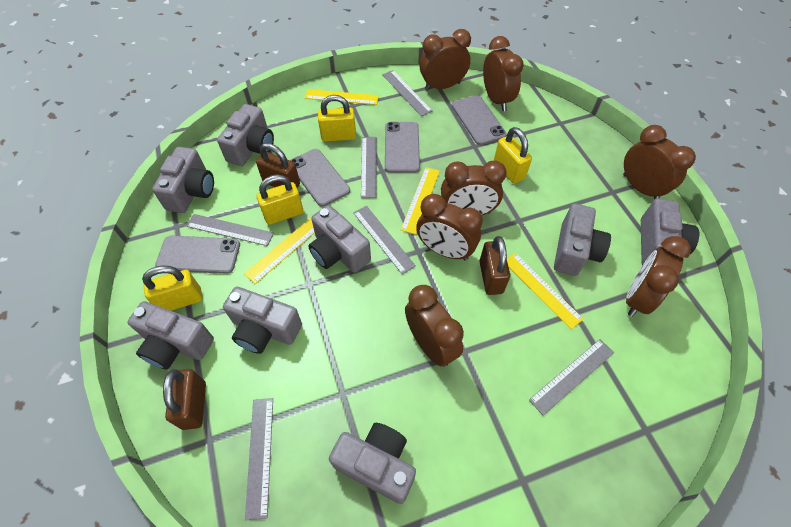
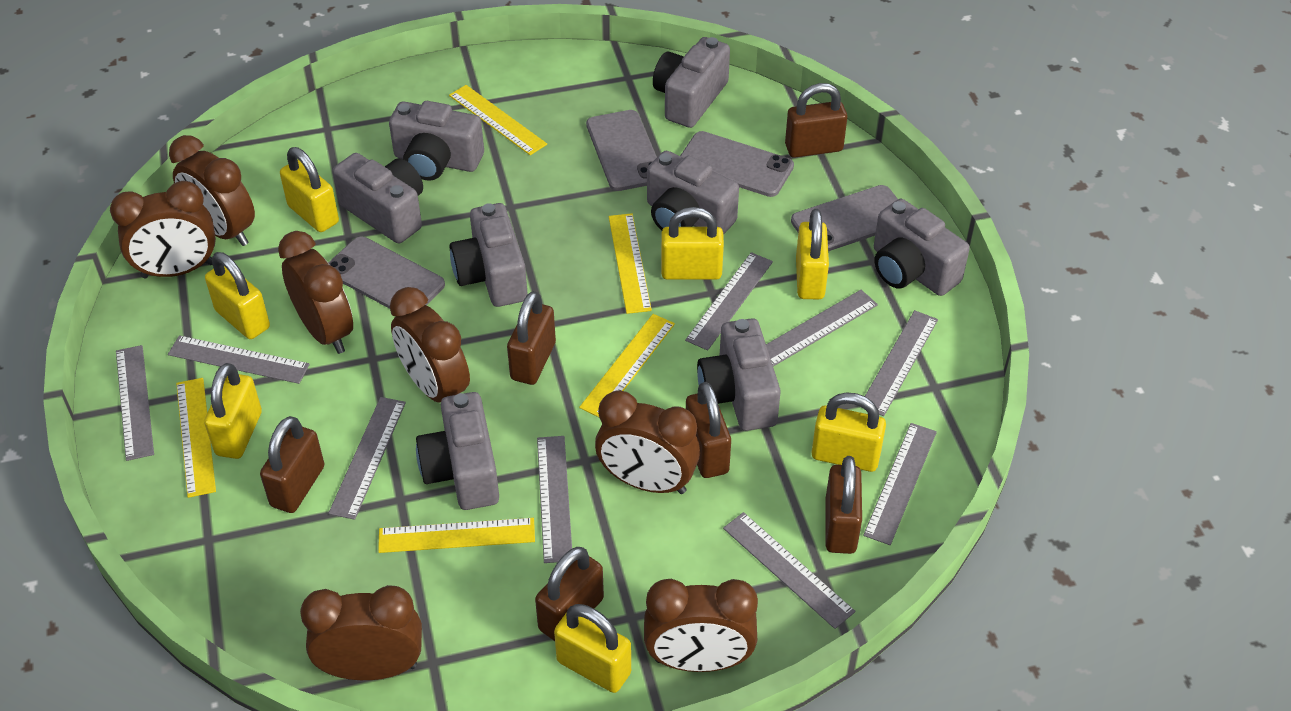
brown padlock: [163,369,206,430] [256,143,300,188] [480,236,510,295] = 3 -> [260,416,324,513] [507,291,556,385] [535,547,604,641] [686,382,731,478] [785,83,847,158] [825,456,862,554] = 6
grey ruler: [186,214,274,246] [245,398,273,520] [353,206,416,274] [361,137,376,198] [382,70,432,116] [529,339,614,416] = 6 -> [116,345,154,461] [168,335,310,384] [328,397,406,520] [537,436,572,563] [685,252,773,350] [723,512,855,629] [766,290,878,366] [859,310,938,416] [863,423,937,545] = 9
yellow padlock: [142,266,202,311] [257,174,303,225] [318,95,356,142] [494,127,532,184] = 4 -> [204,363,262,459] [205,252,270,339] [280,147,339,232] [554,604,631,693] [661,207,724,280] [796,209,829,299] [812,392,886,472] = 7
yellow ruler: [244,218,315,284] [305,89,379,105] [401,167,440,235] [507,253,584,329] = 4 -> [176,378,216,498] [378,518,535,553] [449,85,547,155] [579,314,675,417] [609,213,652,314] = 5

